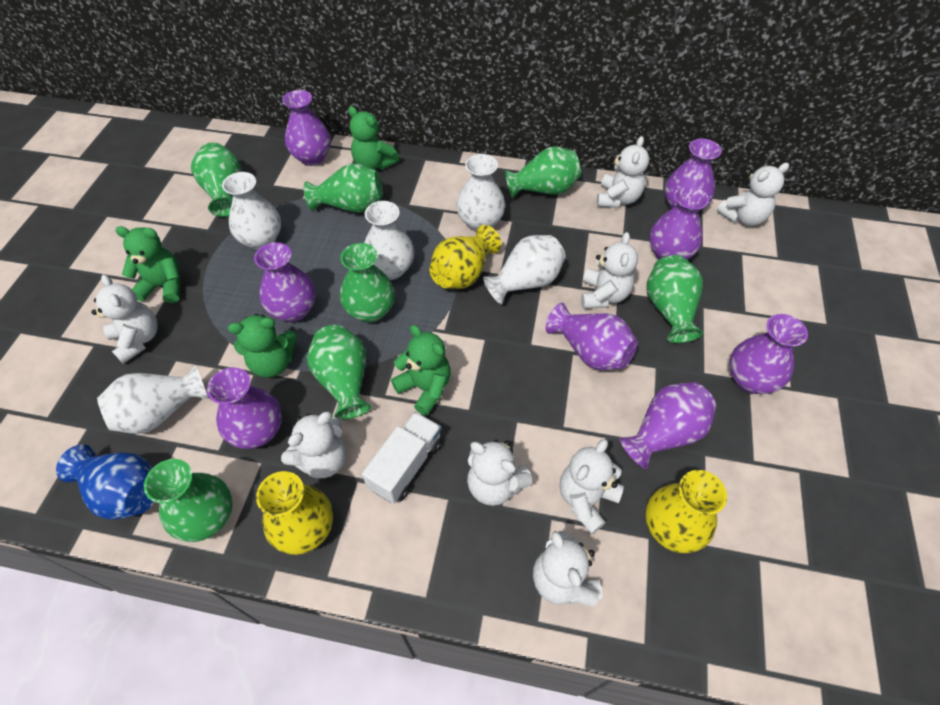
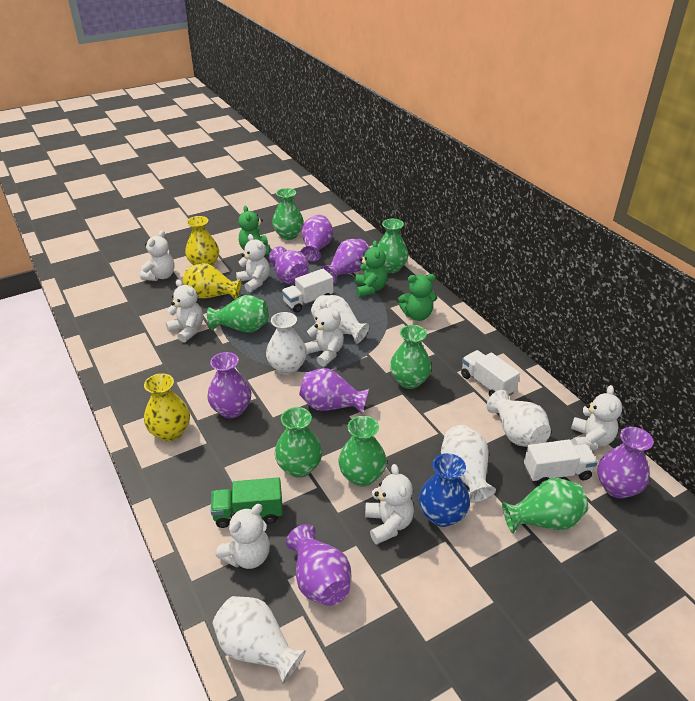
green teddy bear: [116,226,181,303] [228,314,297,378] [348,106,400,170] [391,325,451,415] = 4 -> [239,205,270,255] [355,241,387,297] [398,274,437,321] = 3
green truck: none = 0 -> [211,477,283,528] = 1
purple vase: [207,367,282,449] [254,242,316,322] [282,90,331,166] [546,303,638,370] [620,382,716,469] [649,186,709,260] [665,139,722,211] [729,314,808,394] = 8 -> [207,352,252,418] [269,246,309,285] [286,524,351,606] [299,368,369,414] [301,215,333,262] [321,239,370,284] [597,427,654,499] = 7
white teddy bear: [91,274,158,364] [281,412,346,478] [467,440,533,506] [533,531,602,607] [560,439,624,534] [581,232,638,309] [597,136,649,208] [717,163,789,226] = 8 -> [140,230,175,281] [165,279,203,343] [216,504,270,569] [236,234,270,292] [304,301,344,367] [365,464,414,544] [571,385,622,450] = 7
white truck: [362,412,442,504] = 1 -> [282,269,333,312] [461,350,520,396] [524,439,598,485] = 3

